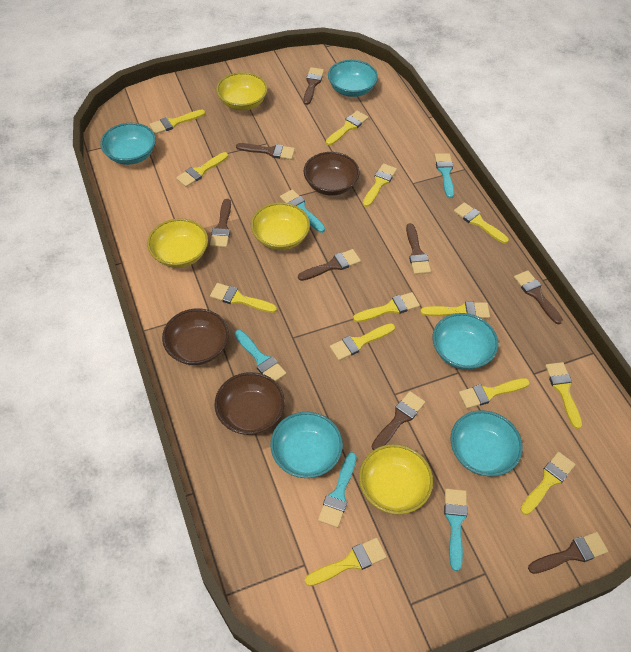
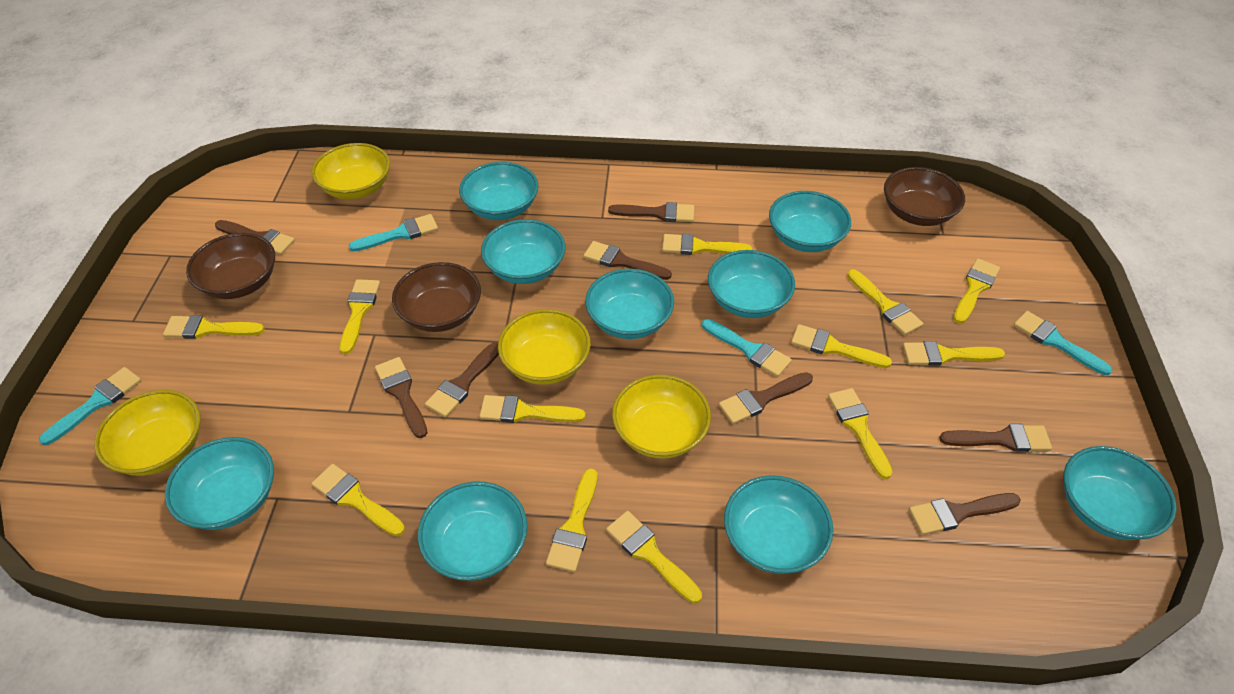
turquoise bowl: [100,123,156,165] [270,412,343,478] [328,60,378,97] [433,313,498,370] [450,410,523,476] = 5 -> [165,437,274,530] [418,481,528,581] [459,162,538,220] [481,219,565,284] [585,269,674,339] [708,250,795,318] [724,475,833,574] [769,191,851,252] [1063,446,1177,540] = 9
turquoise brush: [234,330,286,382] [280,189,325,233] [318,452,357,528] [435,153,454,198] [444,489,468,571] = 5 -> [39,367,142,445] [349,214,438,252] [702,319,792,377] [1013,311,1112,375] = 4
yellow brush: [149,110,205,134] [176,152,228,187] [210,283,277,313] [305,538,387,586] [326,111,368,145] [330,323,395,361] [353,292,420,322] [363,163,397,207] [420,302,490,318] [454,202,509,244] [459,378,530,409] [520,452,575,515] [545,362,582,429] = 13 -> [163,315,265,339] [311,464,405,536] [340,279,380,354] [479,395,586,423] [546,468,597,572] [606,511,702,603] [662,234,752,255] [791,324,892,368] [828,388,893,479] [847,269,923,335] [903,341,1005,366] [953,258,1000,324] = 12

